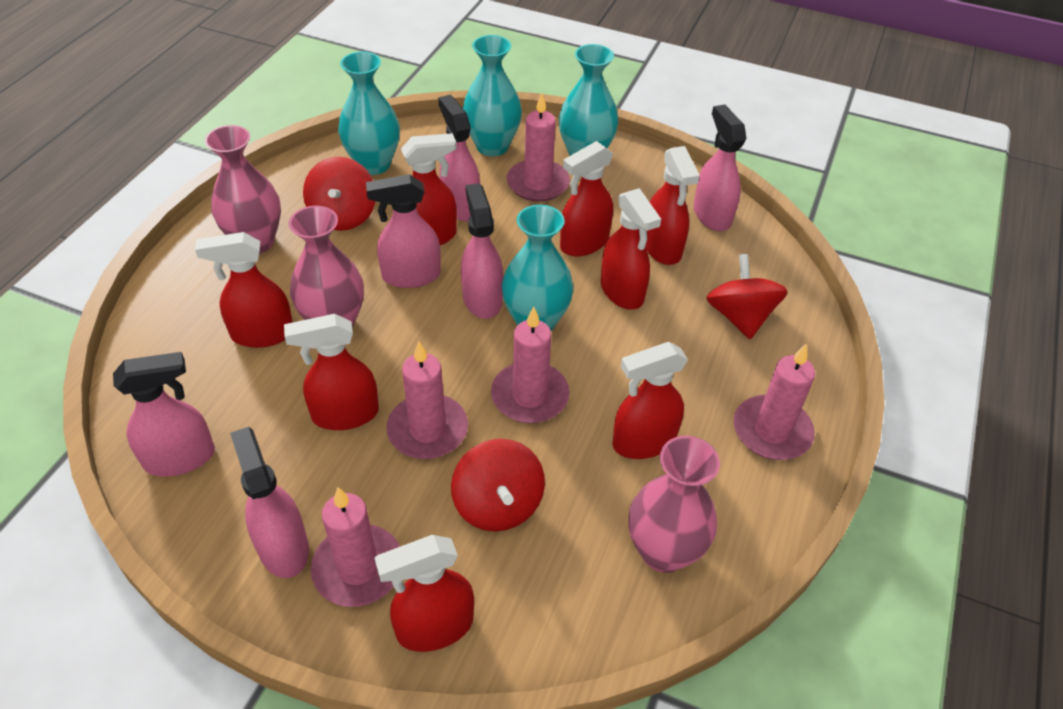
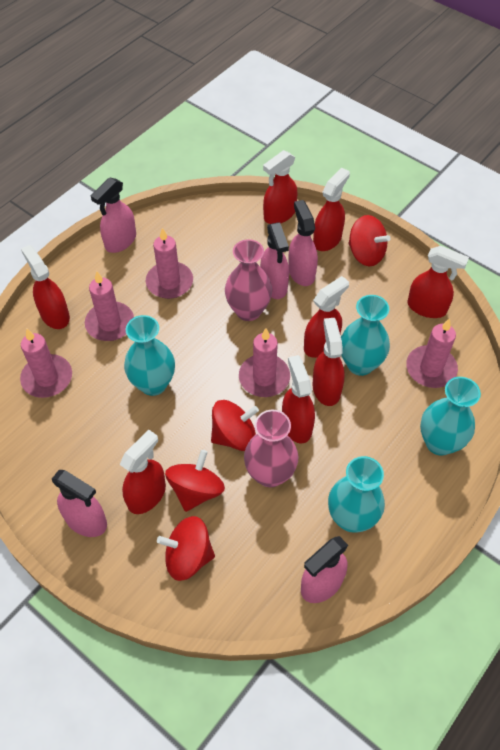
pink spray bottle: [113,352,215,477] [230,427,309,578] [366,174,441,288] [438,95,480,221] [461,183,503,319] [694,105,747,231] = 6 -> [52,470,107,537] [91,177,136,253] [260,223,289,299] [288,200,318,286] [301,536,348,603] = 5
pink vase: [204,125,281,254] [289,206,364,328] [628,436,720,573] = 3 -> [225,239,272,321] [244,410,298,487] = 2
red spinning top: [303,157,375,231] [451,439,545,532] [706,254,788,339] = 3 -> [157,516,215,581] [165,450,225,512] [211,400,259,451] [348,215,391,267] = 4

